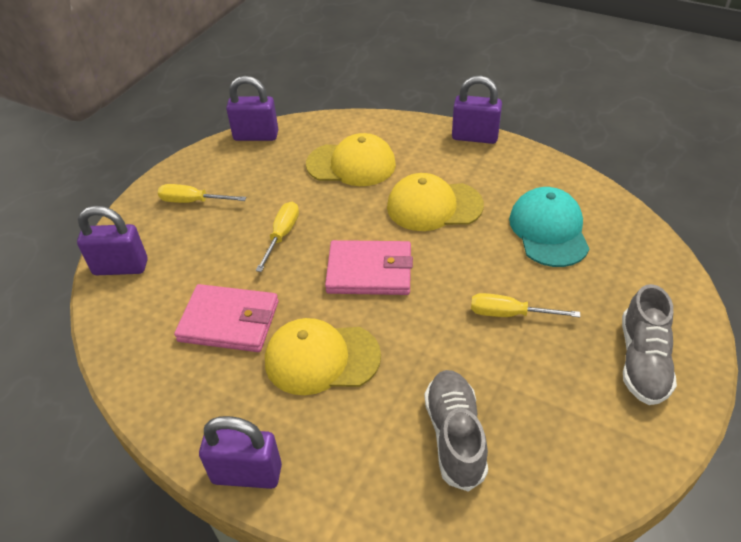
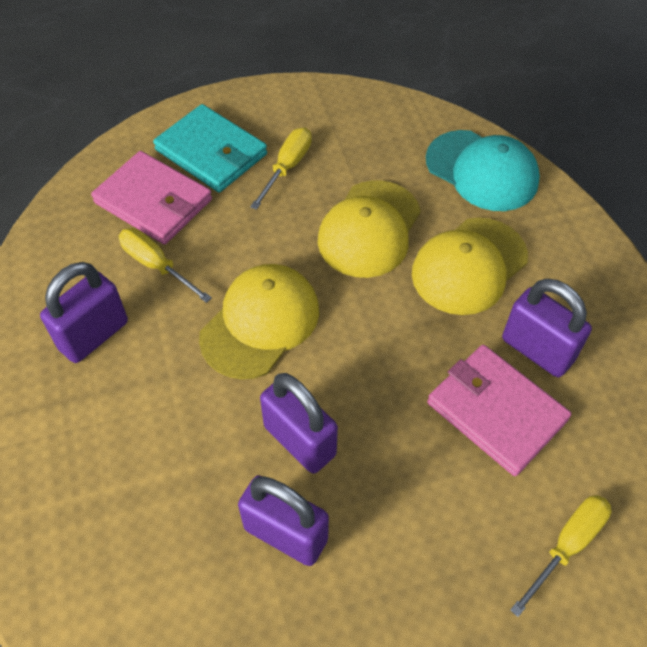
grey shoe: [424,370,488,492] [622,284,677,405] = 2 -> none = 0
turquoise wallet: none = 0 -> [153,104,267,192] = 1

